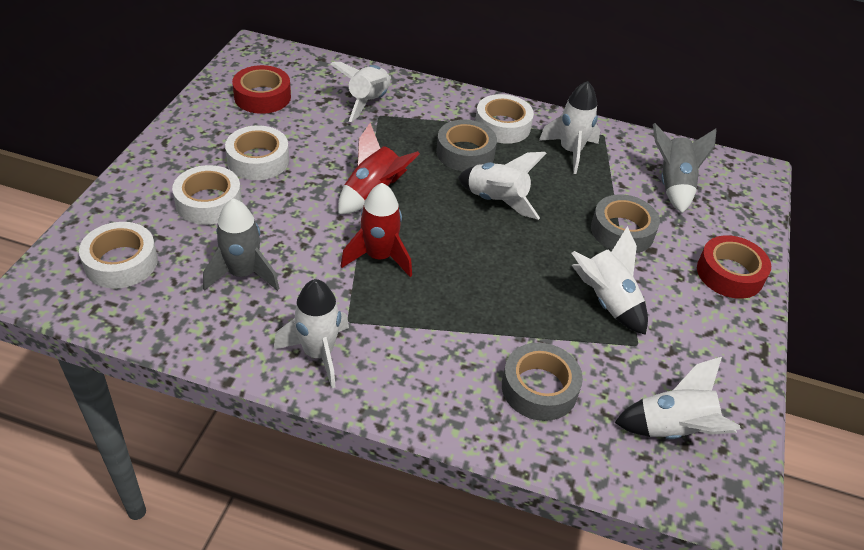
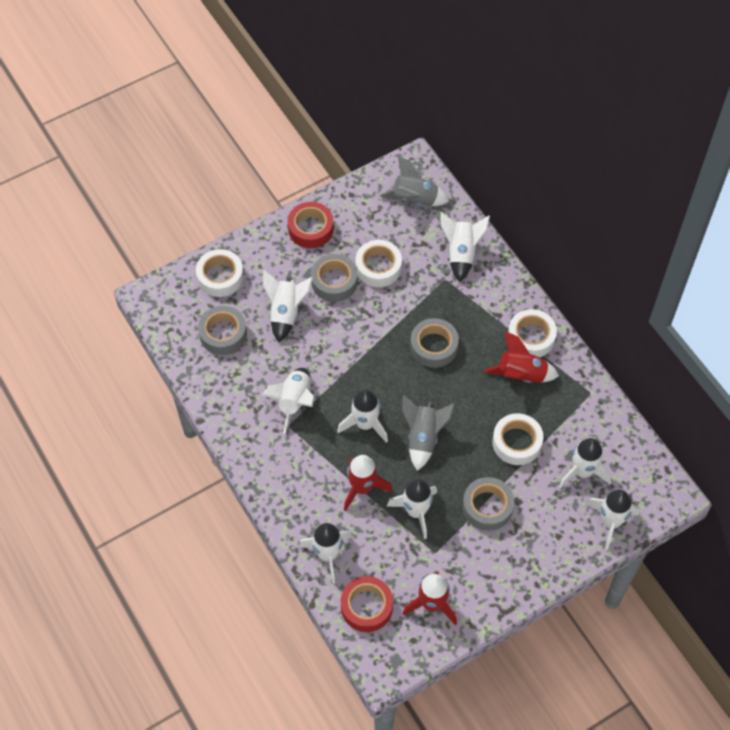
grey tape: [436,120,497,171] [502,343,583,421] [591,194,660,253] = 3 -> [198,306,247,355] [311,254,358,302] [410,318,459,368] [462,477,514,531] = 4
red rocket: [338,123,420,215] [341,183,412,277] = 2 -> [344,455,392,511] [403,572,457,625] [484,331,559,383] = 3
white rocket: [274,279,349,388] [331,62,391,122] [458,152,547,220] [539,81,600,174] [572,226,648,335] [614,357,741,439] = 6 -> [262,368,315,434] [263,270,313,342] [299,523,352,584] [337,390,388,443] [387,479,437,539] [441,212,490,282] [559,438,612,488] [586,490,640,550] = 8

